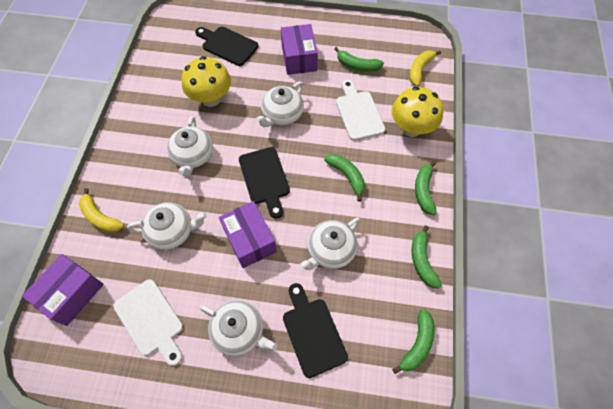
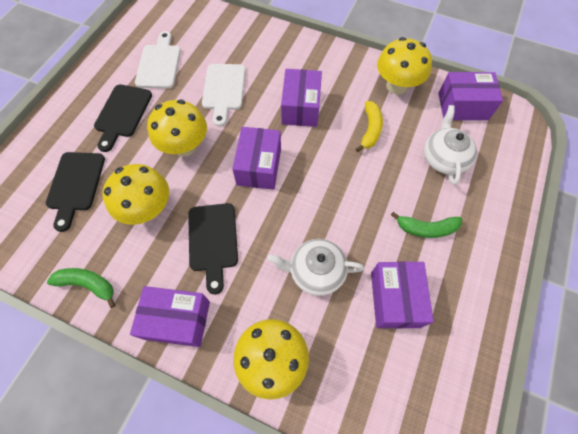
green banana: [324,154,365,202] [334,47,384,72] [392,309,434,374] [412,226,442,289] [415,161,437,215] = 5 -> [47,268,116,308] [391,212,462,238] = 2
purple box: [22,254,104,326] [219,201,277,268] [281,24,318,75] = 3 -> [130,286,210,347] [232,127,281,190] [281,69,322,127] [371,262,434,329] [438,72,503,120] = 5
white teapot: [127,202,207,250] [167,116,213,177] [200,300,277,356] [255,81,304,127] [299,217,360,270] = 5 -> [268,239,364,296] [424,105,477,185] = 2
yellow banana: [79,188,124,233] [409,50,441,87] = 2 -> [356,101,383,152] = 1
yellow mushroom: [181,56,231,107] [392,86,443,137] = 2 -> [102,164,169,225] [147,100,207,157] [233,319,309,400] [377,37,432,95] = 4

